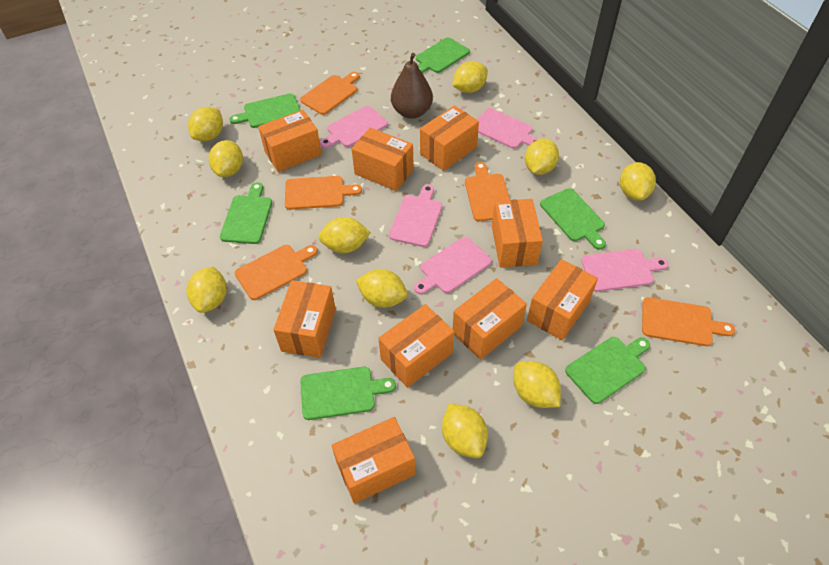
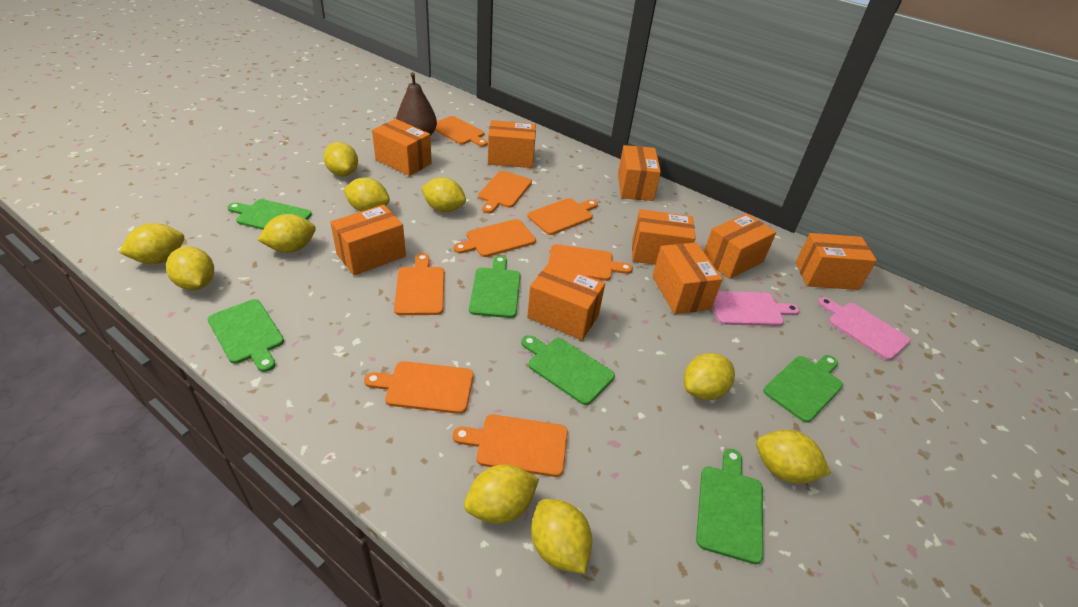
orange cutting board: [235,245,318,300] [285,176,362,210] [300,72,360,115] [465,162,510,221] [642,297,735,346] = 5 -> [364,361,474,414] [394,253,444,315] [435,116,488,147] [453,415,568,477] [454,219,536,257] [478,171,532,213] [528,198,598,235] [549,244,633,281] = 8
pink cutting board: [320,106,388,148] [389,184,442,247] [414,237,492,294] [477,108,538,149] [581,249,668,292] = 5 -> [713,291,800,326] [818,297,910,360] = 2

